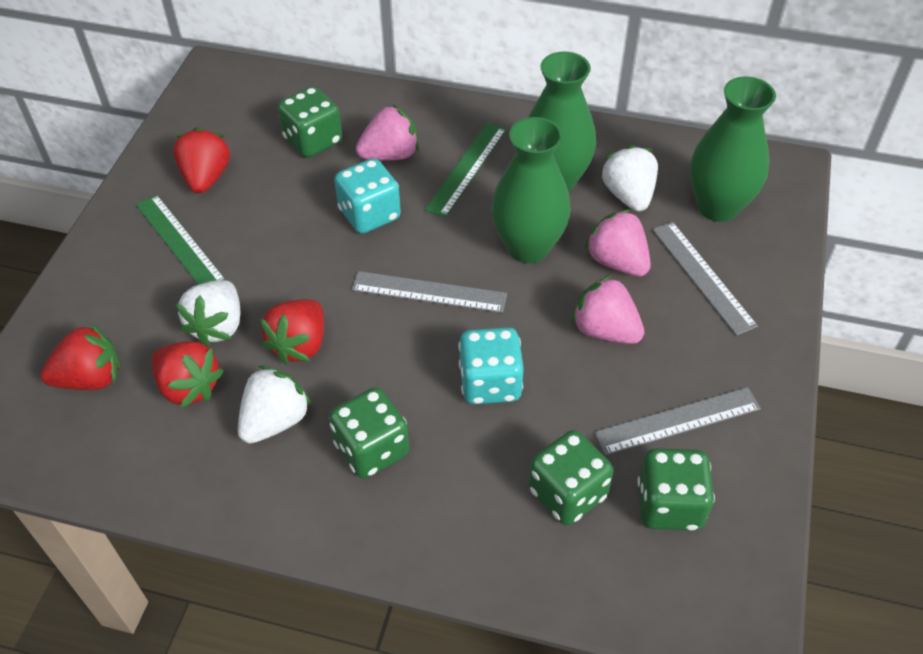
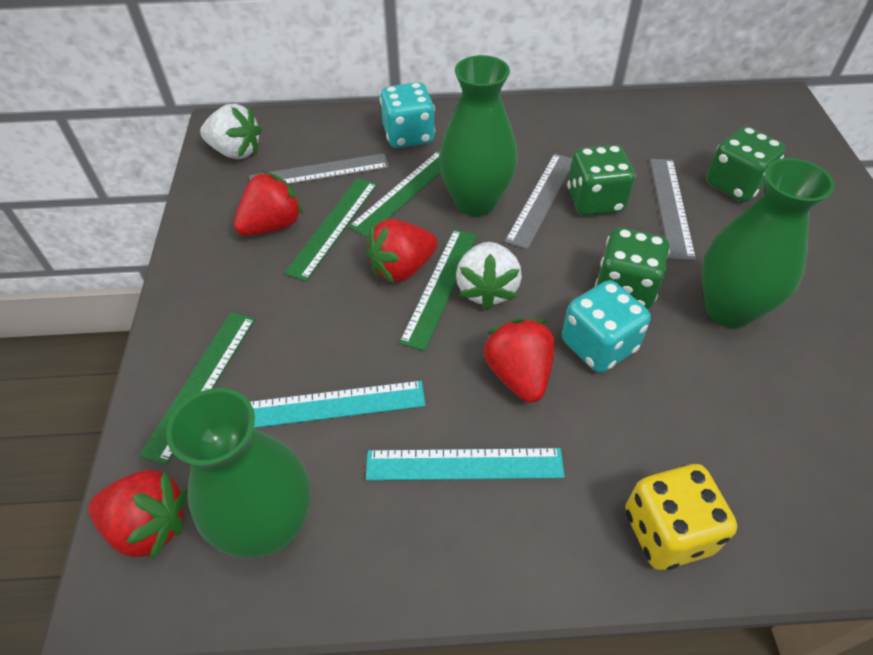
green dice: [278,86,342,158] [329,387,409,478] [528,430,613,525] [637,448,715,531] = 4 -> [567,145,635,216] [595,228,670,309] [706,126,786,202] = 3
green ruler: [136,195,226,285] [425,123,507,218] = 2 -> [139,312,255,465] [284,178,378,281] [349,151,441,237] [399,229,477,351] = 4
pink strawberry: [356,105,419,160] [571,275,644,344] [584,209,651,276] = 3 -> none = 0
turquoise ruler: none = 0 -> [250,381,426,428] [366,448,565,480] = 2
white strawberry: [176,280,240,346] [238,366,312,444] [601,145,658,212] = 3 -> [200,104,262,159] [456,242,522,310] = 2
yellow dice: none = 0 -> [625,464,737,570] = 1

